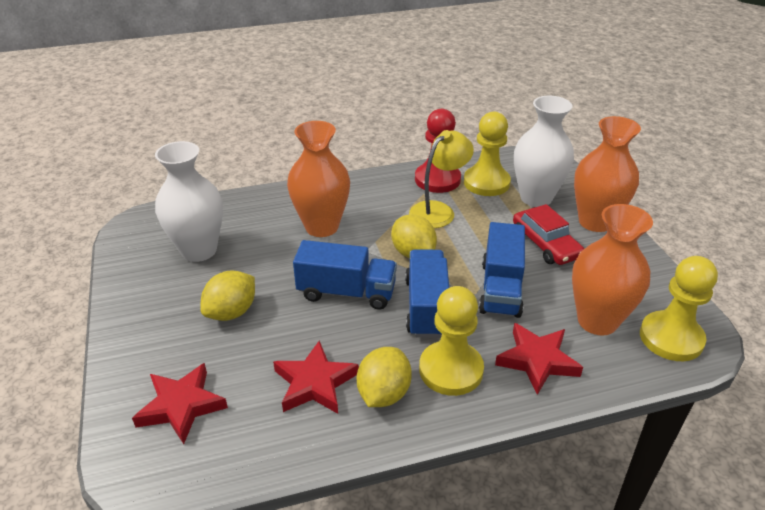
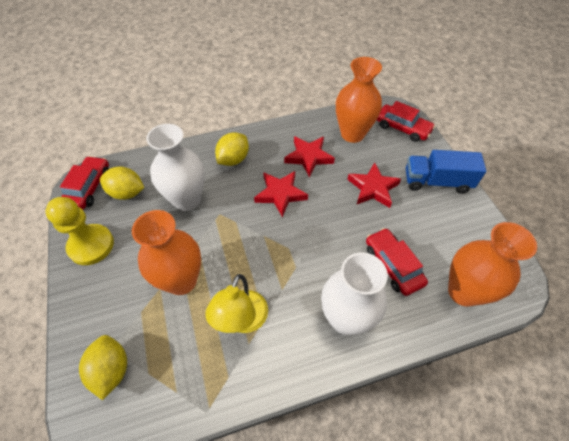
blue truck: [293,240,397,310] [405,249,449,338] [479,222,525,318] = 3 -> [406,150,486,194] = 1
red car: [513,204,584,265] = 1 -> [60,156,109,210] [366,228,428,296] [377,101,435,142] = 3
red pawn: [415,109,461,193] = 1 -> none = 0
yellow pawn: [419,286,484,396] [464,112,511,196] [640,256,718,361] = 3 -> [45,197,114,265] = 1

